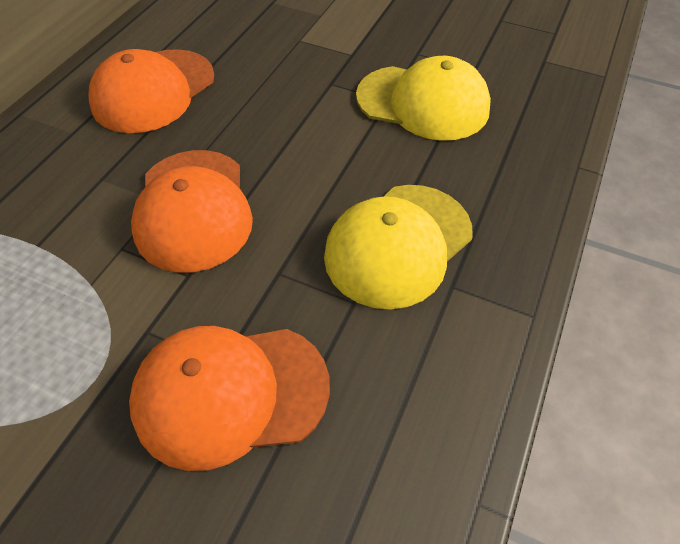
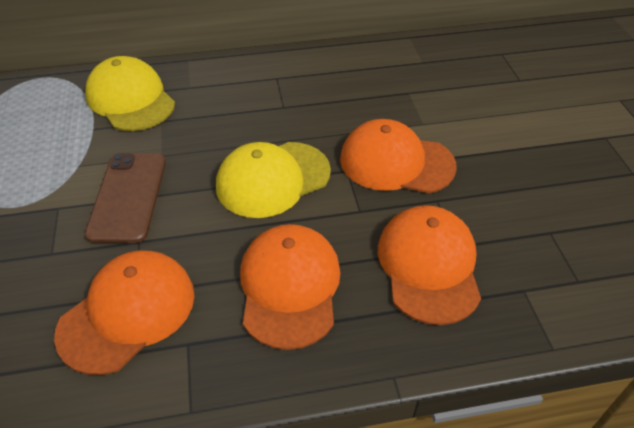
brown phone: none = 0 -> [85,153,166,243] = 1
orange cap: [88,49,214,133] [129,326,330,471] [131,150,253,273] = 3 -> [54,251,195,375] [240,224,341,350] [340,119,457,194] [378,205,481,325] = 4

